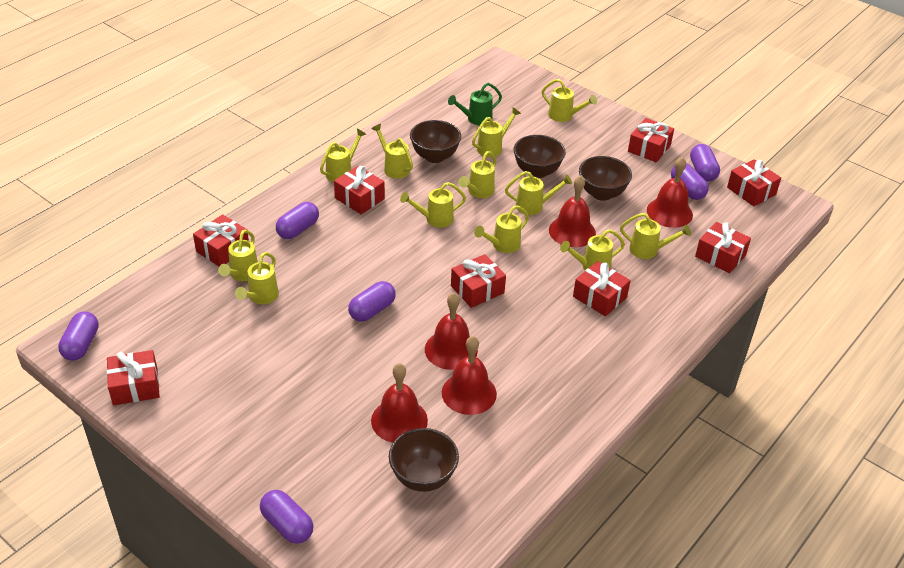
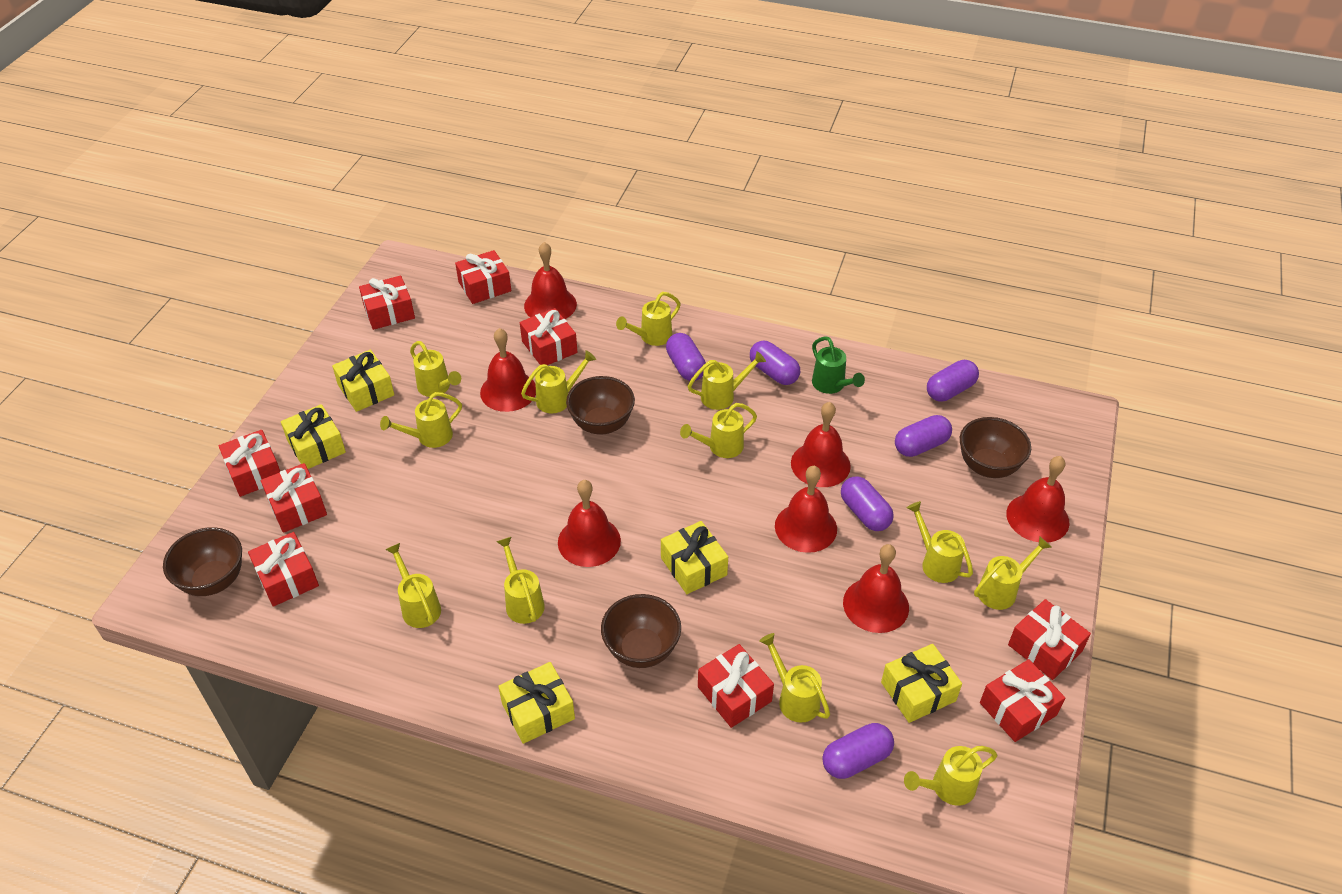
red bell: [371,363,428,443] [425,293,478,370] [442,336,497,415] [549,175,596,247] [647,157,693,228] = 5 -> [480,328,536,412] [524,242,577,319] [558,480,621,567] [775,466,837,553] [791,402,851,487] [843,544,909,633] [1006,456,1069,543] = 7
red gift: [107,350,160,405] [193,214,249,266] [334,166,385,214] [451,254,506,308] [573,261,631,316] [628,118,674,162] [695,222,751,274] [727,159,781,206] = 8 -> [219,430,280,497] [248,532,319,607] [261,463,327,533] [359,276,415,330] [455,250,511,304] [520,308,577,365] [698,644,774,728] [980,659,1065,742] [1008,599,1091,680] = 9
yellow gift: none = 0 -> [281,404,346,469] [332,350,394,412] [498,662,575,744] [661,521,728,594] [881,644,962,723] = 5

